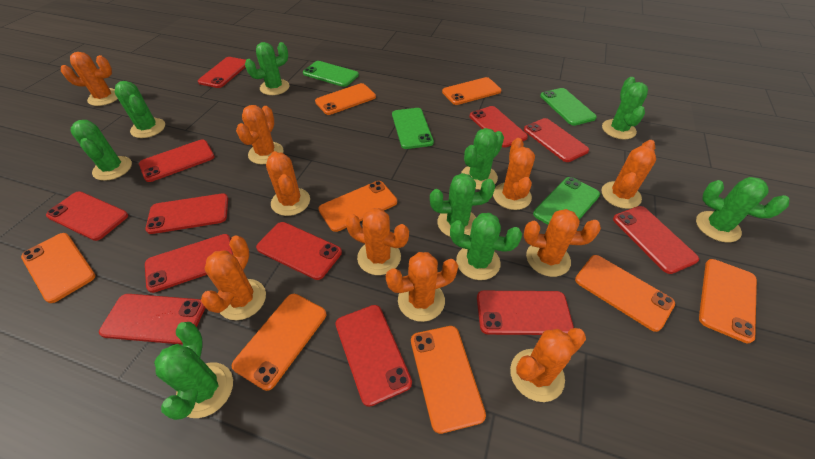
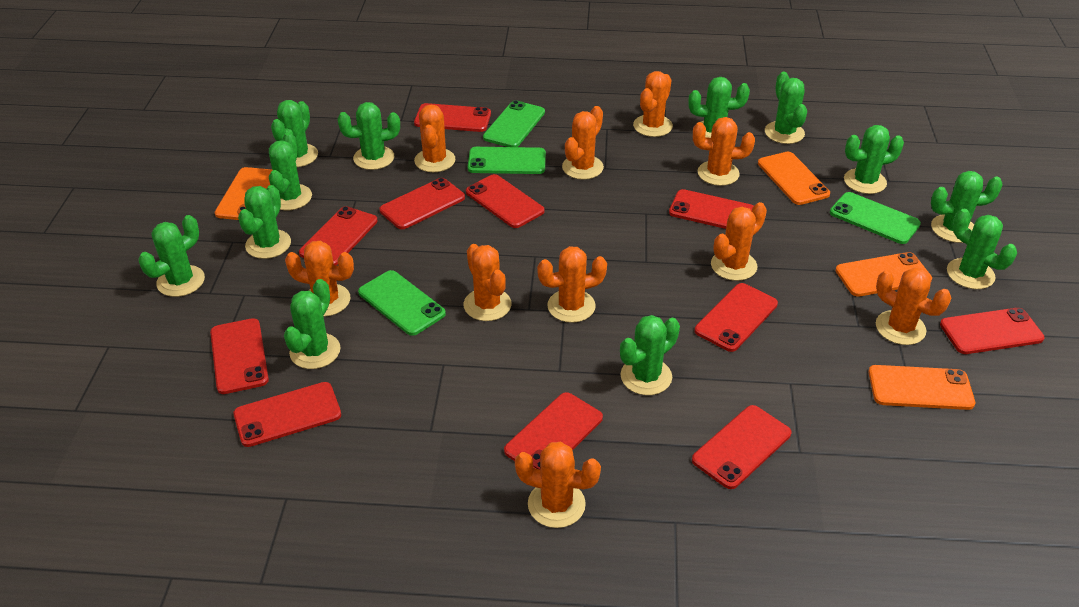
green cactus: [71,120,132,181] [115,81,165,138] [154,322,233,420] [245,42,289,95] [430,173,495,237] [450,213,522,280] [461,128,504,190] [602,77,648,140] [696,177,789,242] = 9 -> [139,215,205,297] [238,185,291,259] [269,132,312,210] [271,100,318,167] [284,279,340,369] [337,102,400,170] [620,315,680,395] [688,77,750,138] [765,72,807,144] [844,125,904,194] [931,171,1003,243] [947,209,1017,289] = 12
orange phone: [21,233,96,303] [232,294,326,391] [315,83,376,115] [318,181,397,232] [411,326,486,434] [442,77,501,105] [575,255,675,332] [699,259,757,343] = 8 -> [215,167,272,220] [758,152,830,205] [835,252,932,297] [868,365,975,410] = 4
red phone: [46,192,128,241] [99,294,206,344] [139,140,215,182] [145,194,228,234] [145,234,233,293] [198,57,246,88] [256,222,342,280] [335,305,412,407] [470,106,528,148] [477,291,574,335] [524,118,589,162] [613,206,699,274] = 12 -> [210,318,269,394] [233,382,341,447] [299,206,378,265] [379,178,465,229] [414,103,491,132] [466,174,545,228] [504,392,603,469] [669,189,754,229] [692,405,791,489] [695,283,778,352] [940,308,1045,354] = 11

